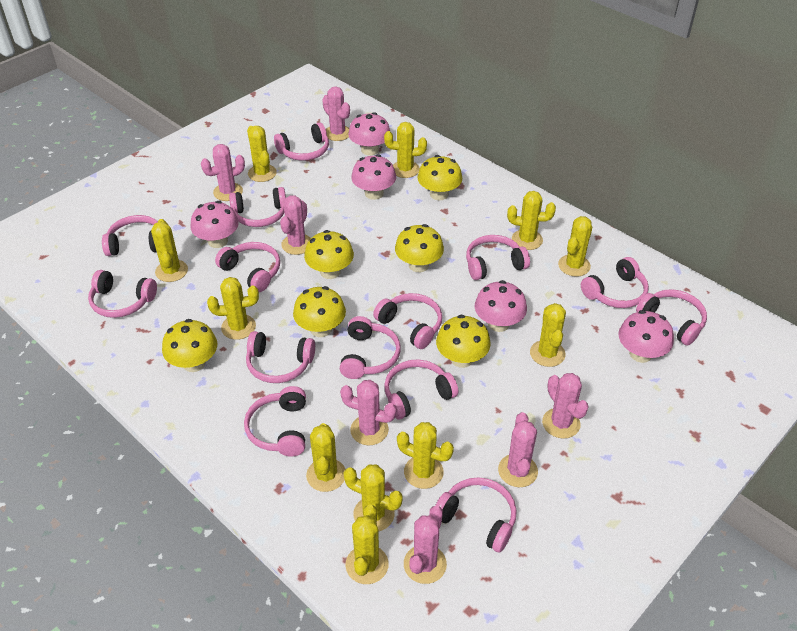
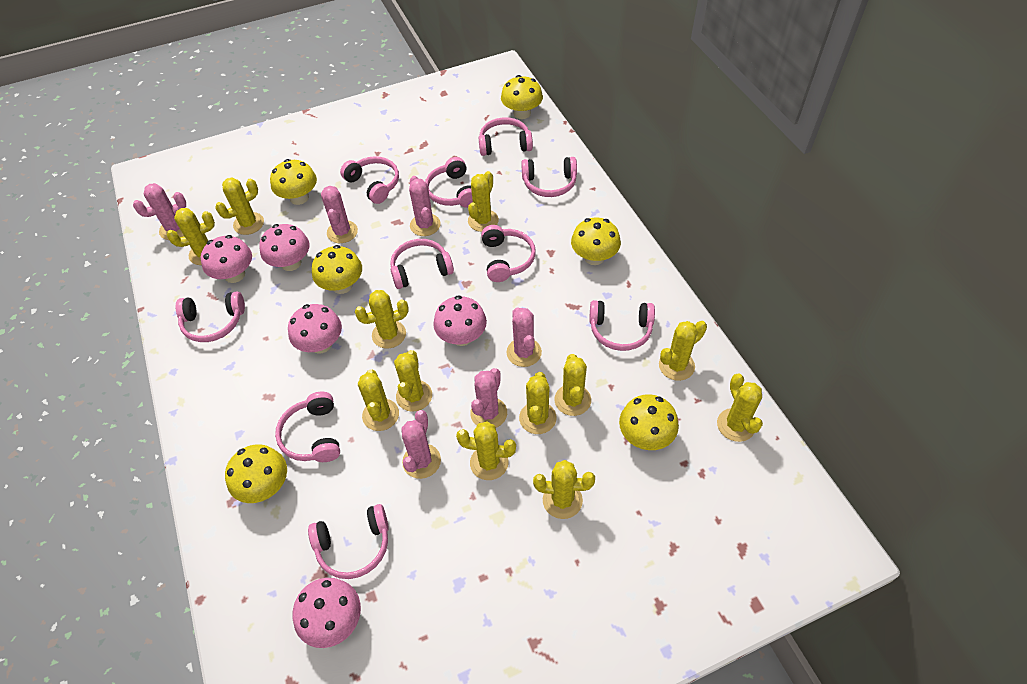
pink cactus: [201,144,245,201] [280,195,311,255] [322,86,350,141] [340,380,396,445] [404,506,447,584] [498,412,538,487] [542,373,589,439] = 7 -> [133,183,186,240] [321,186,358,243] [401,410,441,479] [409,176,441,236] [470,368,507,428] [506,307,542,367] = 6
pink headphones: [88,270,157,318] [102,215,158,256] [215,242,280,292] [229,187,286,227] [244,386,306,457] [246,331,315,383] [274,122,329,161] [340,316,401,379] [373,293,442,349] [384,359,458,419] [435,478,517,552] [466,235,530,280] [581,257,649,308] [636,289,707,346] = 14 -> [176,292,245,342] [275,392,340,462] [308,504,389,579] [340,156,399,204] [390,239,454,289] [425,157,473,208] [479,117,533,156] [481,225,536,282] [521,157,577,197] [589,300,655,351] = 10
yellow cactus: [151,219,188,282] [207,277,259,340] [247,126,277,182] [306,423,345,492] [344,465,403,531] [345,505,389,584] [384,122,427,178] [397,422,454,489] [507,191,556,250] [530,303,566,367] [558,216,592,277] = 11 -> [167,208,215,265] [215,178,264,235] [355,290,409,348] [358,369,399,431] [394,350,432,412] [456,421,516,480] [468,171,499,232] [519,372,557,434] [533,460,595,519] [554,354,591,416] [659,321,707,381] [717,373,763,442] = 12

